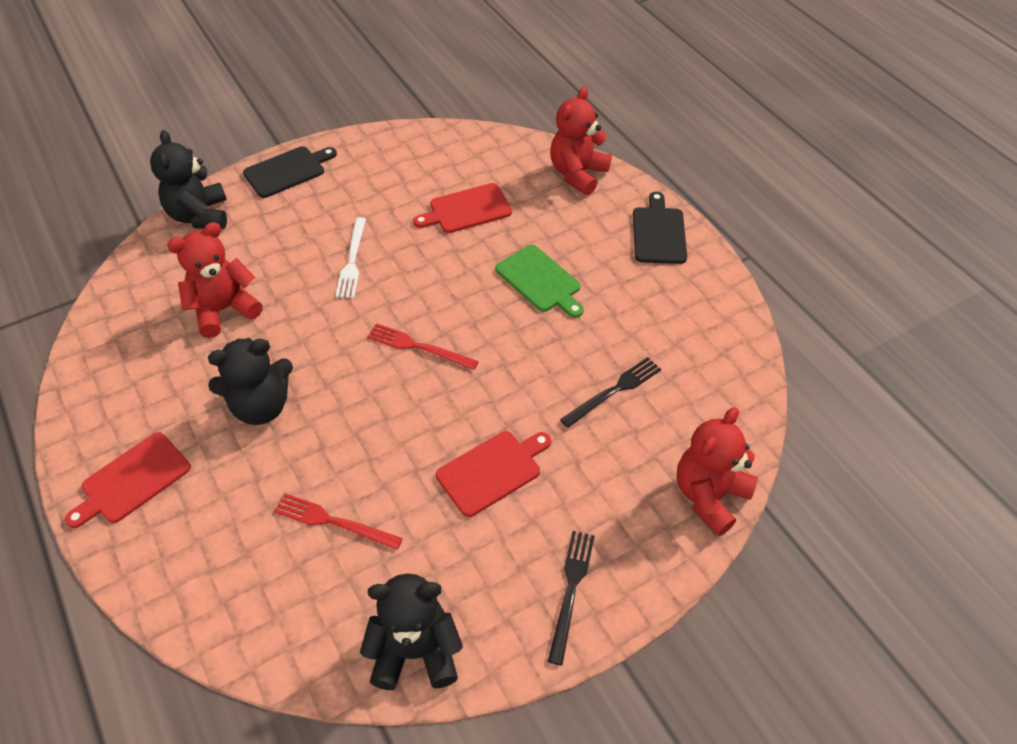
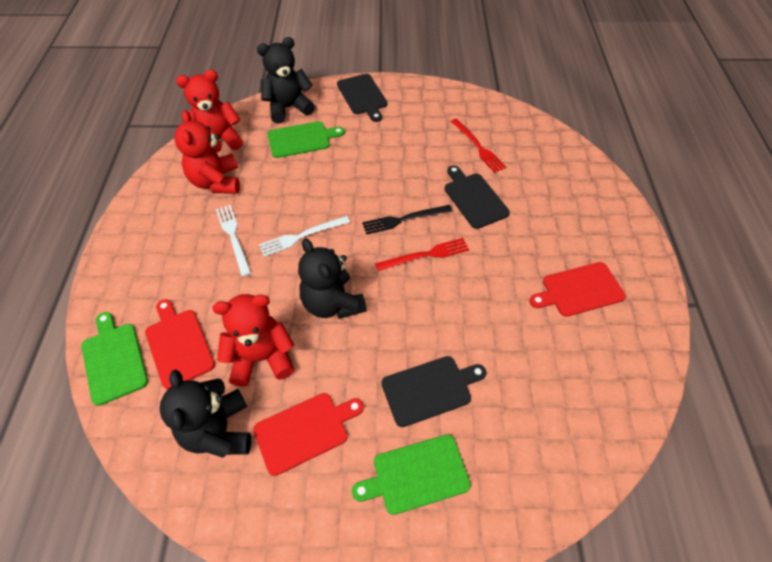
black cutting board: [243,146,337,198] [633,192,687,264] = 2 -> [337,74,387,122] [381,356,486,427] [444,165,510,229] = 3
black fork: [548,531,595,666] [560,357,661,428] = 2 -> [362,205,452,235] = 1
green cutting board: [495,245,584,318] = 1 -> [81,312,148,406] [267,121,345,158] [352,434,471,515] = 3
white fork: [335,217,366,298] = 1 -> [216,205,251,277] [259,216,350,257] = 2

